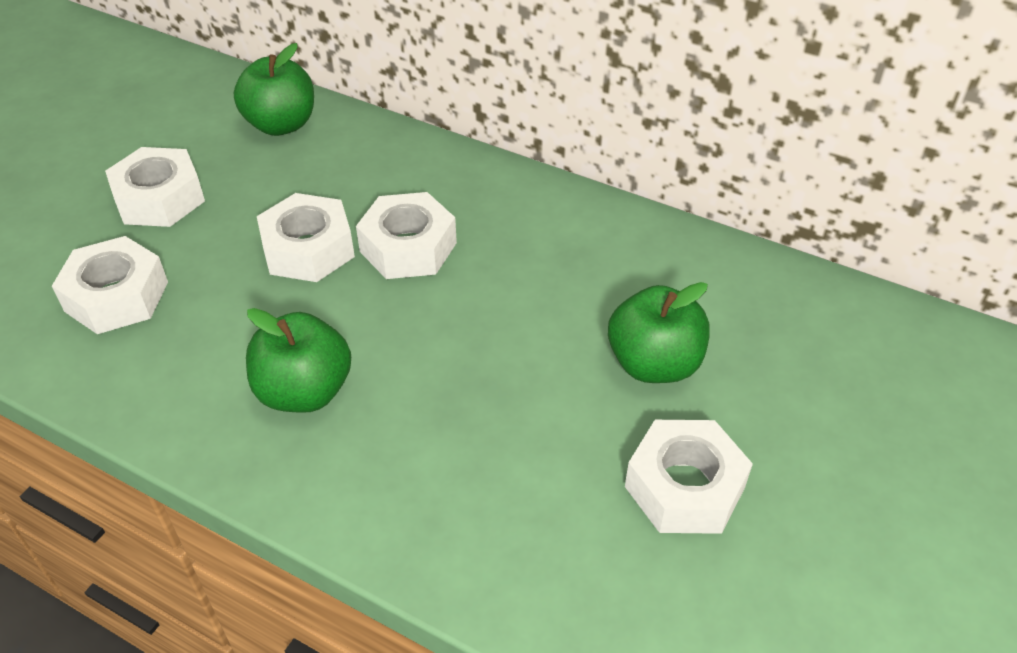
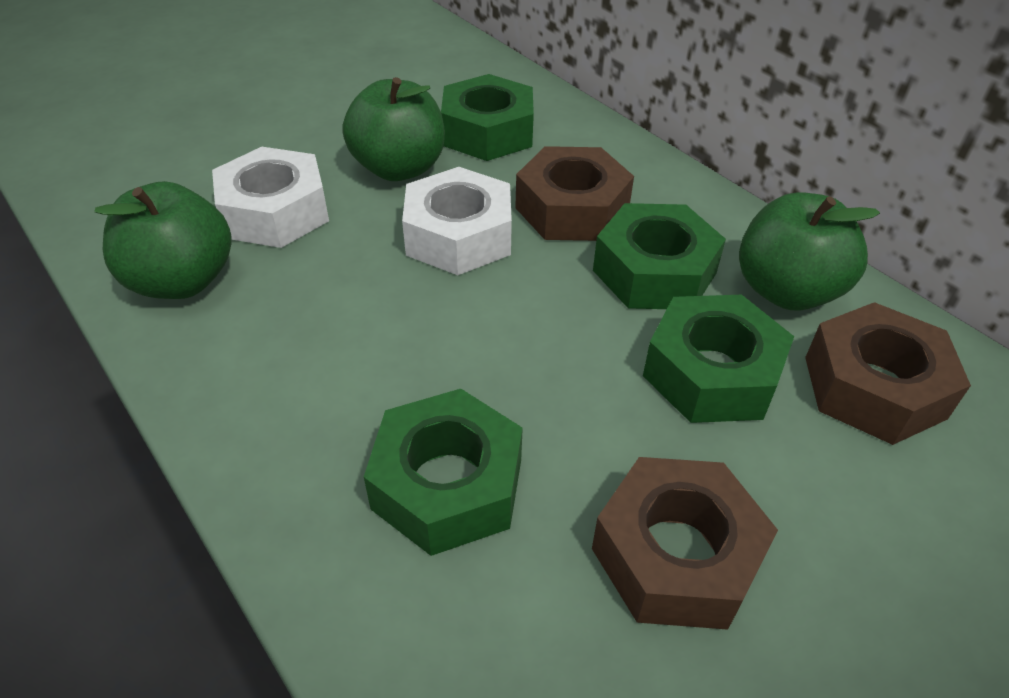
brown nut: none = 0 -> [515,146,634,241] [592,457,778,630] [805,302,971,445] = 3
green nut: none = 0 -> [364,389,523,556] [441,74,534,161] [593,203,726,309] [643,295,794,423] = 4
white nut: [52,236,168,334] [105,147,205,227] [257,193,355,282] [356,192,457,279] [625,420,753,534] = 5 -> [212,147,329,248] [402,167,512,275] = 2

